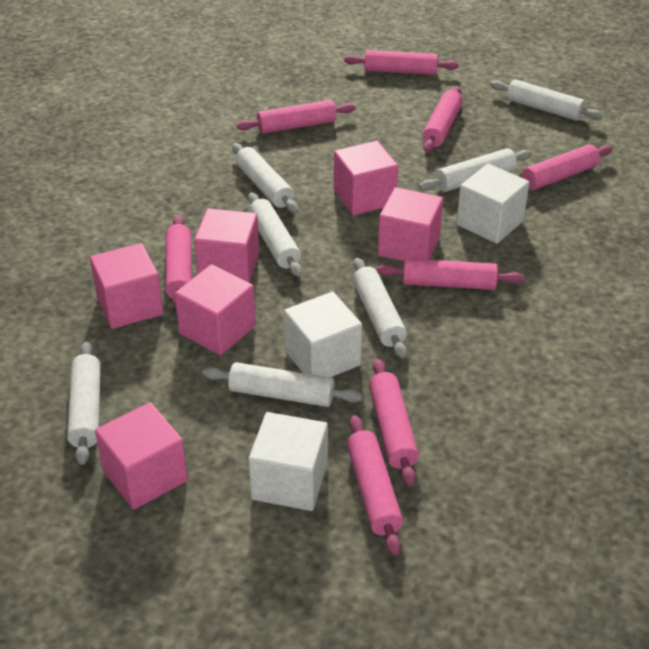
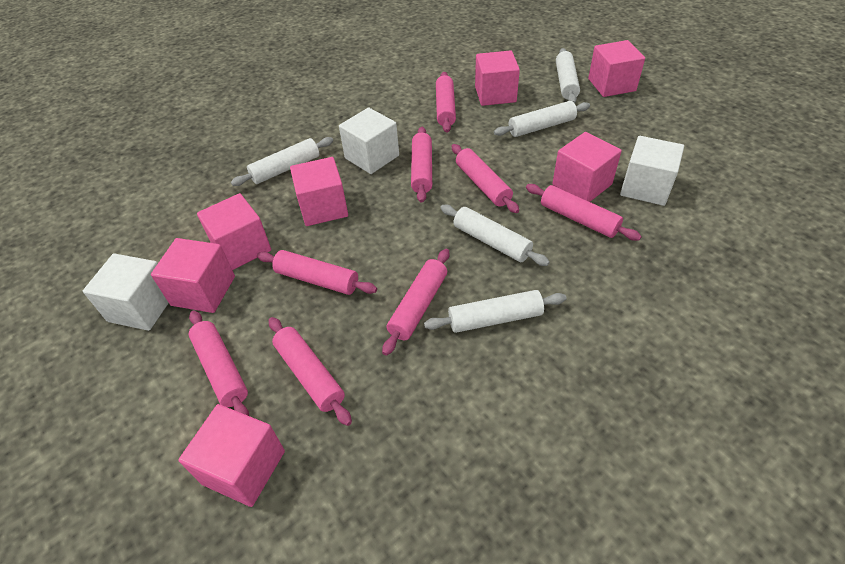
pink cube: [90,243,163,329] [95,402,188,510] [175,264,256,355] [194,208,259,283] [334,141,398,215] [378,187,443,261] = 6 -> [151,238,235,313] [178,404,285,507] [197,193,271,270] [290,157,348,226] [475,50,520,106] [552,132,622,202] [588,40,645,97] = 7
white rolling pin: [67,341,101,465] [202,362,362,407] [232,143,298,213] [248,193,302,277] [353,258,407,358] [419,148,532,192] [490,79,603,121] = 7 -> [231,137,333,186] [424,290,567,333] [440,205,550,266] [494,101,590,137] [556,48,580,103] = 5

